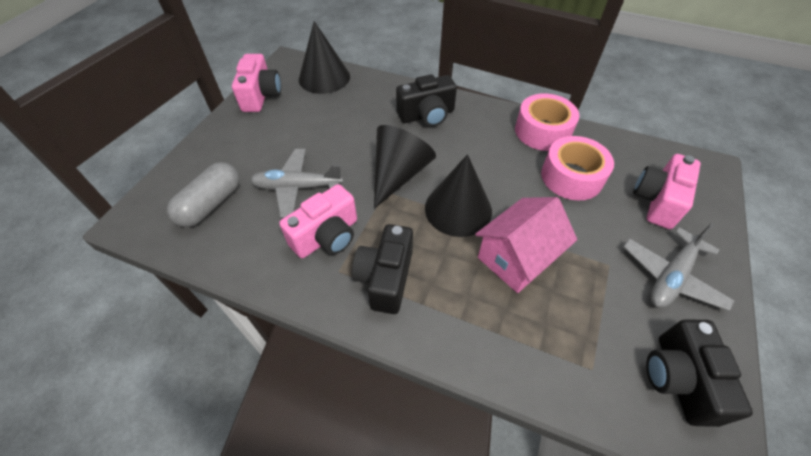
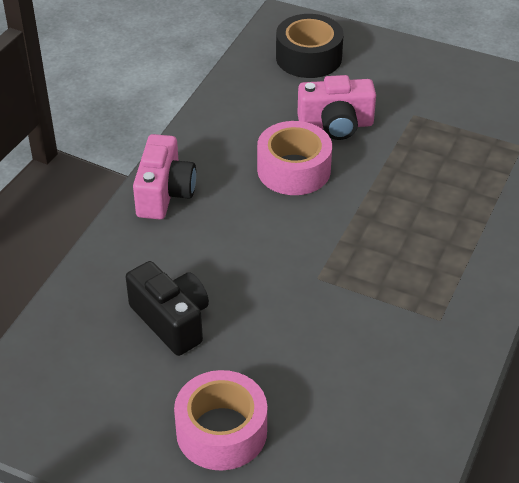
black camera: [352,224,413,314] [396,74,457,127] [646,319,753,427] = 3 -> [126,261,209,356] = 1
black cone: [299,21,350,94] [374,125,436,209] [425,154,492,237] = 3 -> none = 0
black tape: none = 0 -> [276,14,344,78] = 1
grey capsule: [167,162,239,227] = 1 -> none = 0
grey plane: [250,149,343,218] [623,223,735,311] = 2 -> none = 0
pink camera: [232,54,281,112] [279,184,357,258] [633,154,701,229] = 3 -> [133,134,196,220] [297,75,376,140] = 2
pink house: [475,197,577,293] = 1 -> none = 0

